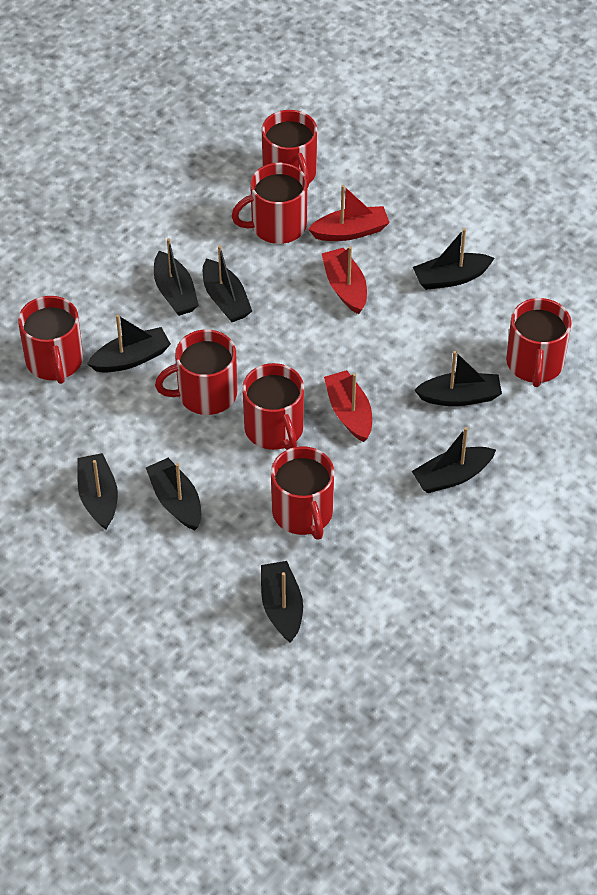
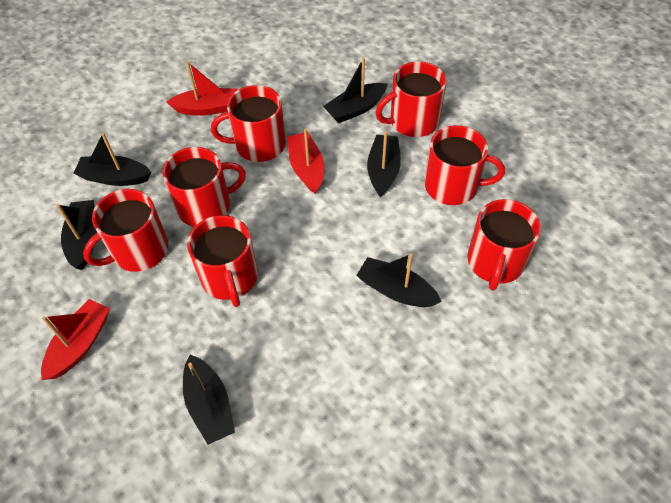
black boat: [77,453,118,529] [87,315,171,373] [146,458,201,530] [154,238,199,316] [203,245,252,322] [261,561,303,642] [412,427,496,493] [413,228,495,290] [414,351,502,406] = 9 -> [56,200,97,270] [73,133,151,186] [183,355,235,445] [323,58,387,123] [356,253,442,307] [367,131,401,197] = 6

